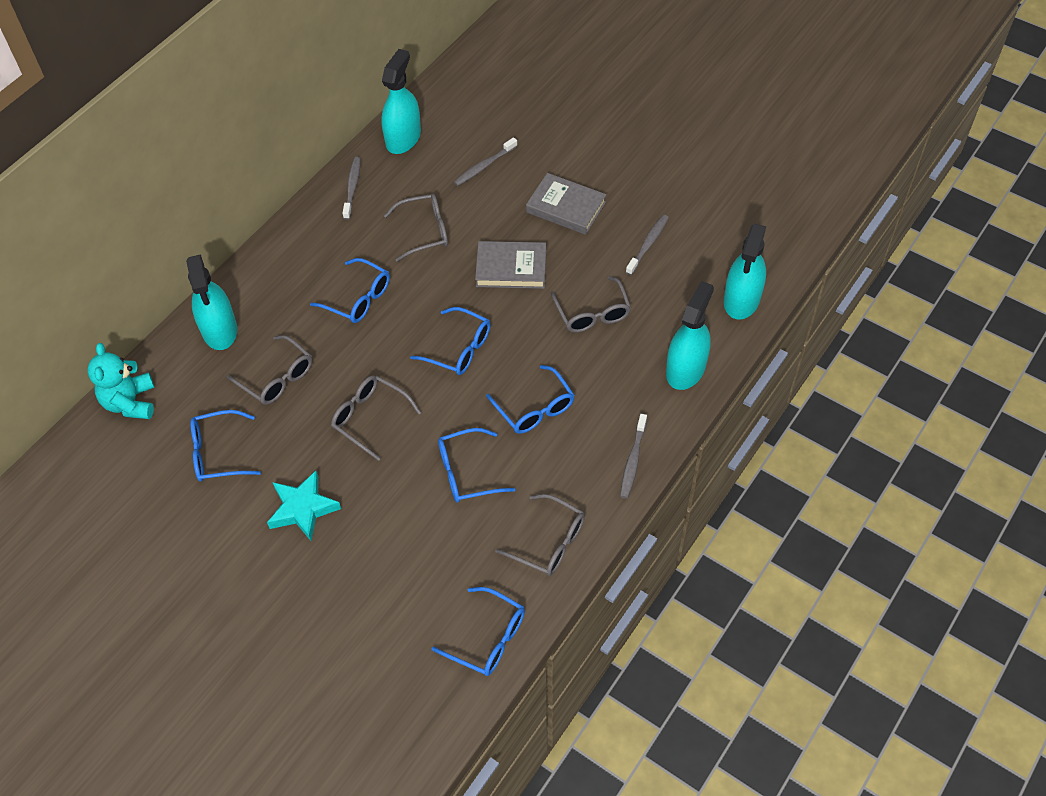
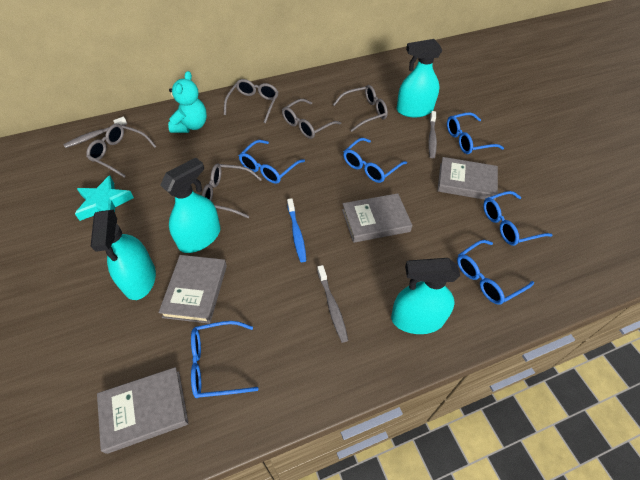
blue toothbrush: none = 0 -> [287,198,307,262] = 1
grey book: [475,241,546,289] [526,173,606,235] = 2 -> [97,367,189,454] [159,255,227,324] [342,193,413,243] [437,157,498,200] = 4
grey toothbrush: [342,157,361,220] [454,137,517,186] [620,414,647,499] [626,215,669,275] = 4 -> [63,117,127,148] [317,265,348,343] [428,111,437,158] = 3

